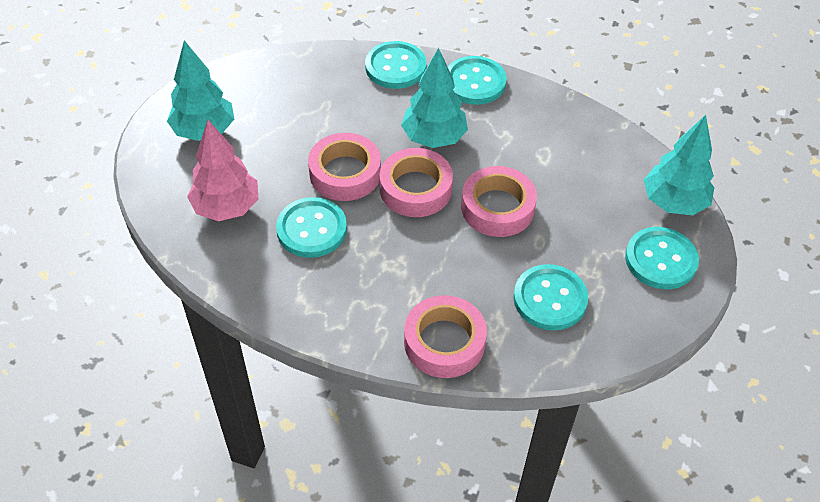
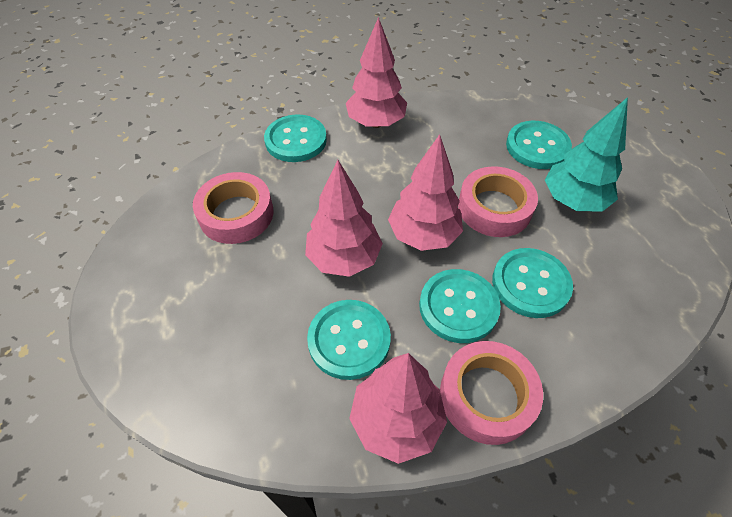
pink tape: [308,133,381,201] [380,148,453,217] [404,295,487,378] [461,166,537,237] = 4 -> [193,172,274,244] [440,341,543,445] [458,166,538,237] = 3
pink tree: [187,120,259,221] = 1 -> [305,160,383,277] [346,17,407,128] [349,353,447,464] [388,134,463,251] = 4
turquoise tree: [167,40,234,141] [401,48,468,148] [644,115,714,215] = 3 -> [545,97,628,212] = 1

